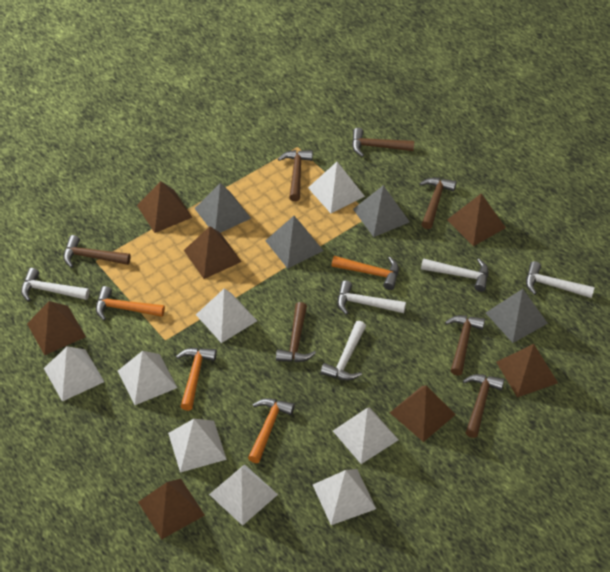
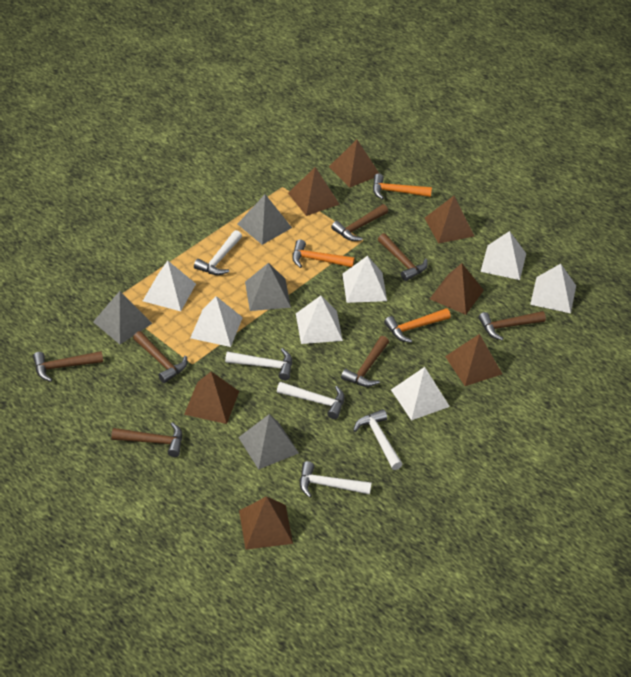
orange hammer: [96,286,165,321] [176,348,217,411] [248,398,295,463] [332,256,399,290] = 4 -> [292,239,355,268] [373,174,432,200] [384,308,451,343] = 3
white pyramid: [44,346,104,401] [118,351,177,405] [168,419,227,473] [196,289,257,343] [209,464,278,526] [308,162,365,213] [313,469,376,525] [333,407,398,464] = 8 -> [143,261,196,311] [190,296,243,347] [296,296,343,344] [342,256,387,303] [391,367,450,421] [480,231,526,280] [530,264,576,313] = 7

